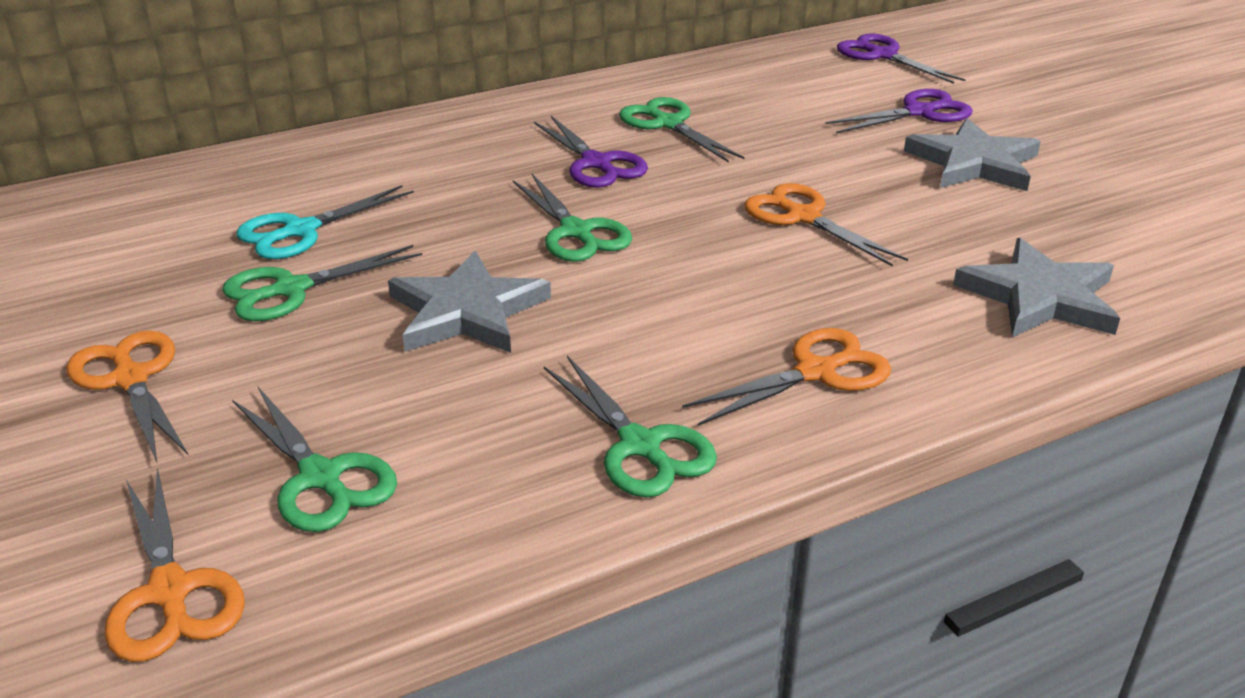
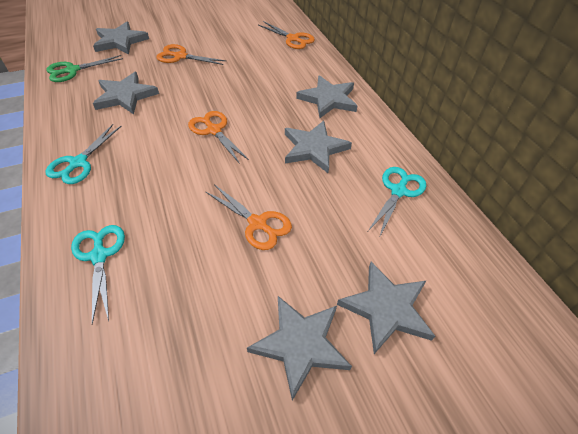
green scissors: [222,245,422,321] [232,387,397,532] [513,174,632,262] [544,356,717,497] [619,97,745,162] = 5 -> [46,55,123,82] = 1
grey star: [388,251,551,353] [904,118,1041,191] [953,238,1120,337] = 3 -> [93,22,149,54] [93,72,159,115] [247,296,352,401] [285,120,352,173] [296,75,357,118] [337,262,435,354] = 6
purple scissors: [534,116,648,188] [825,89,973,133] [837,33,965,84] = 3 -> none = 0
turquoise scissors: [236,185,414,259] = 1 -> [46,124,121,184] [71,225,125,324] [368,167,426,238] = 3

